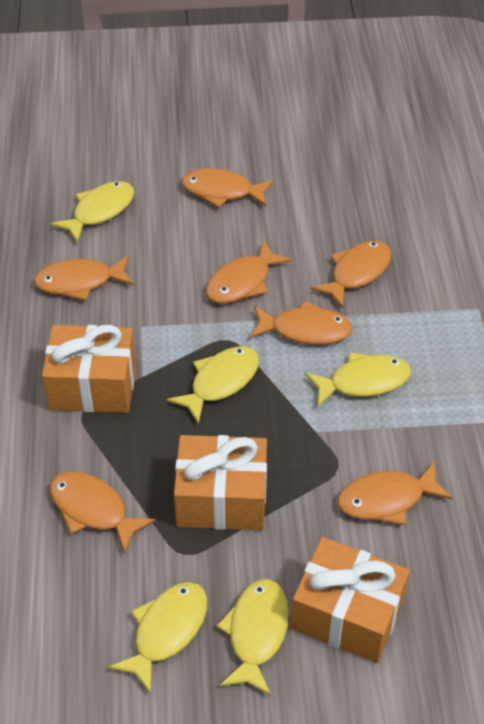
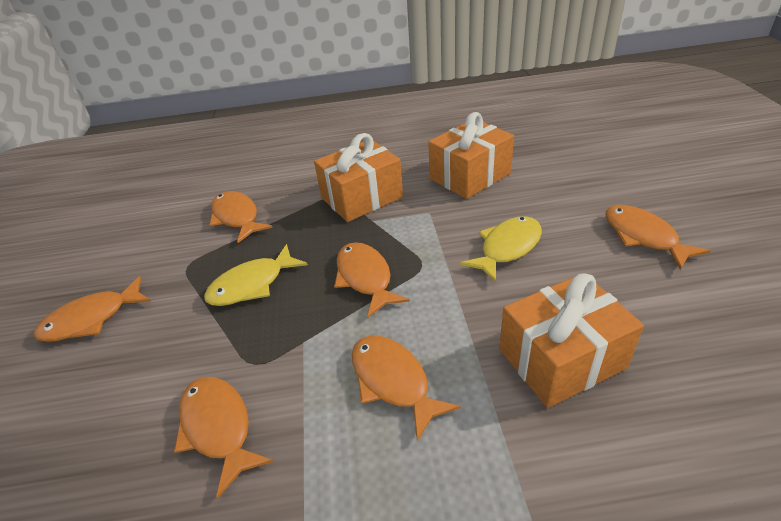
orange fish: [34,256,134,301] [50,471,156,553] [181,168,274,208] [206,240,292,304] [250,301,353,345] [310,241,392,309] [337,461,453,525] = 7 -> [34,276,151,342] [174,377,273,498] [209,191,273,243] [334,242,410,317] [352,336,461,441] [606,205,710,270] = 6
yellow fish: [50,181,134,243] [108,582,208,694] [167,346,259,424] [217,579,289,696] [304,352,411,407] = 5 -> [204,244,308,306] [460,216,542,283] = 2

